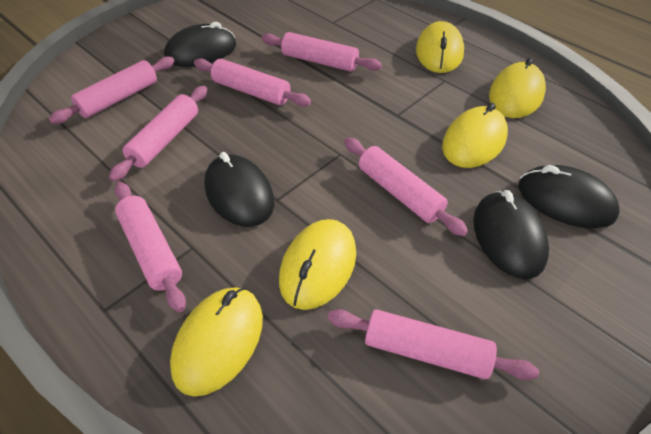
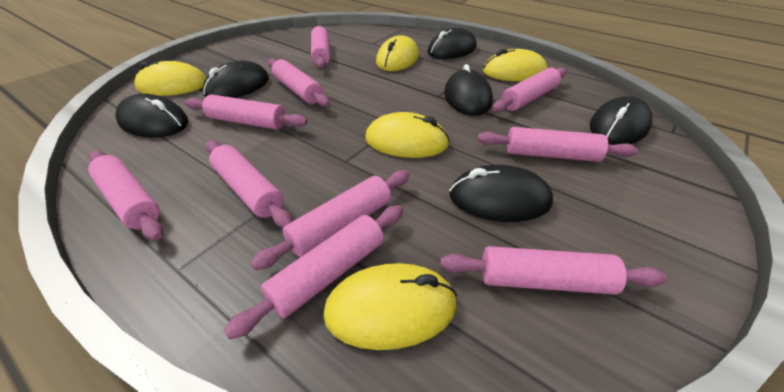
black mouse: [164,22,236,67] [204,152,274,227] [473,190,549,279] [518,165,619,228] = 4 -> [115,94,188,137] [203,60,269,98] [427,28,477,59] [444,64,493,116] [449,165,553,222] [590,96,652,145] = 6
pink rolling pin: [49,56,175,124] [109,86,207,182] [115,182,186,312] [194,58,311,106] [261,32,382,72] [328,309,539,380] [344,138,468,236] = 7 -> [88,150,163,240] [185,94,308,130] [206,140,293,228] [224,205,403,340] [251,170,410,270] [268,59,330,107] [311,25,330,68] [440,246,667,295] [478,127,638,162] [492,68,566,113] = 10

